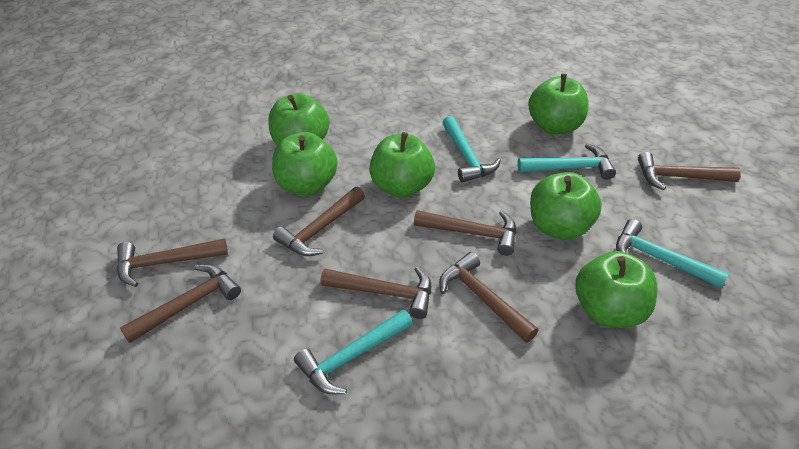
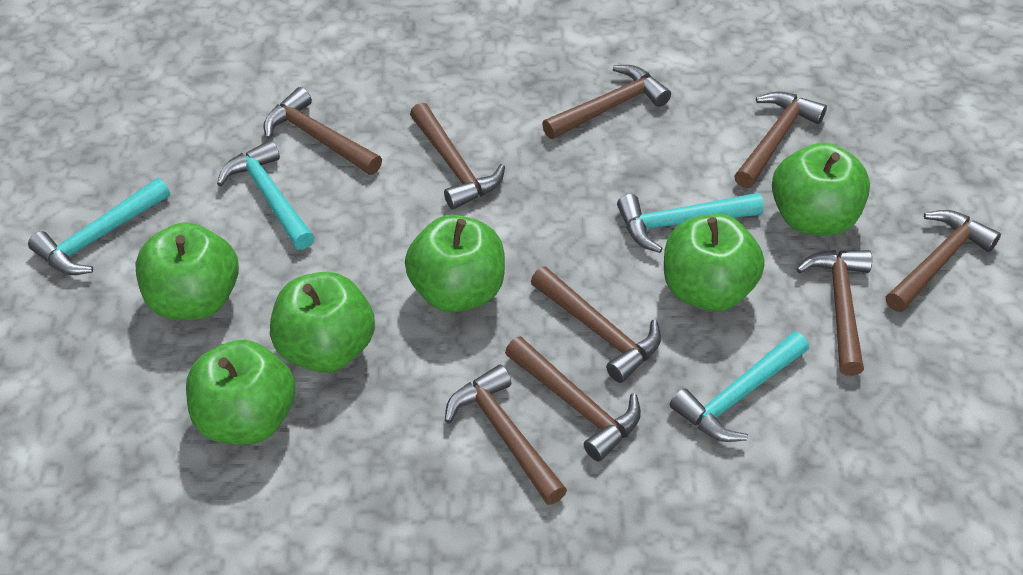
brown hammer: [117,238,228,287] [120,264,241,343] [273,187,365,256] [321,267,431,319] [414,210,516,256] [439,252,538,343] [638,152,741,190] = 7 -> [263,87,382,175] [410,103,505,209] [445,365,567,505] [505,336,641,462] [531,266,661,383] [542,65,671,139] [734,91,827,188] [796,250,872,376] [886,210,1001,312] = 9

